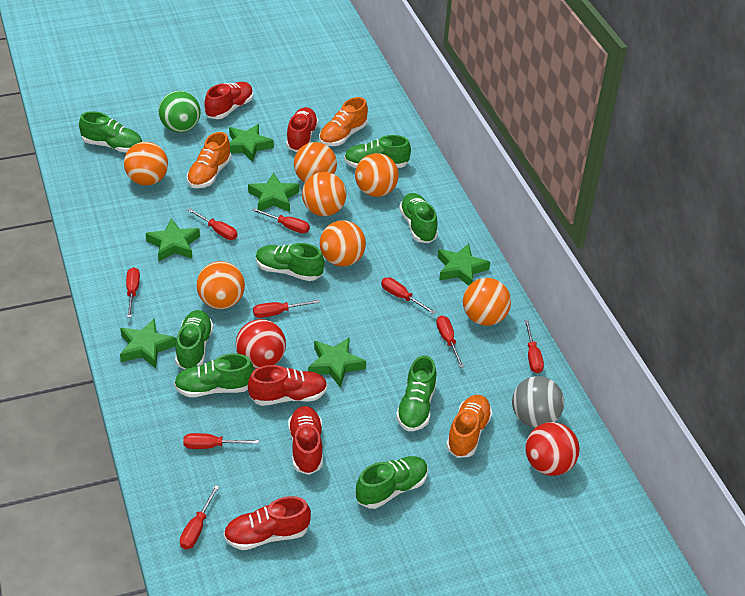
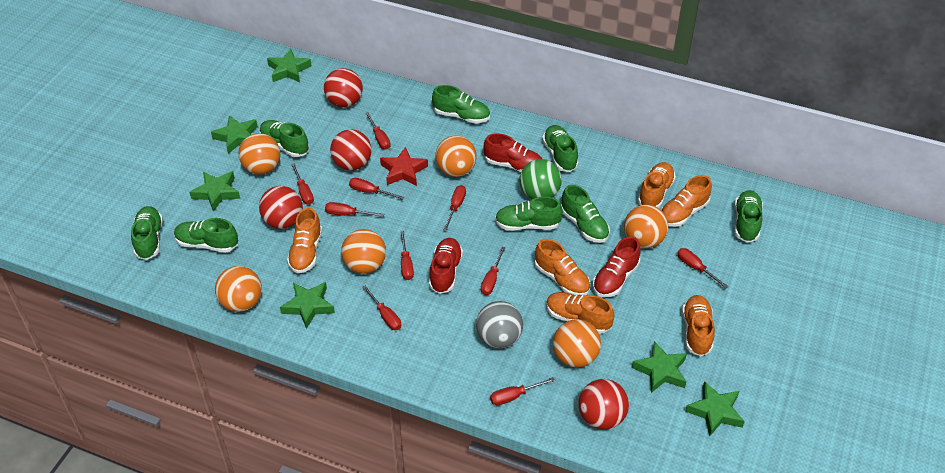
orange ball: [124,142,168,185] [196,261,245,309] [294,142,337,183] [302,172,346,216] [320,220,366,266] [355,153,399,197] [463,278,511,326] = 7 -> [215,266,262,312] [239,133,280,175] [341,229,386,274] [435,136,477,177] [553,319,601,367] [624,205,668,248] = 6
orange shoe: [187,132,232,188] [319,97,368,146] [446,395,492,458] = 3 -> [287,208,322,274] [535,239,590,296] [546,292,615,334] [638,162,676,208] [661,175,712,227] [682,295,715,356] = 6
red ball: [236,319,286,369] [526,422,579,476] = 2 -> [259,186,303,229] [324,68,363,107] [330,129,372,170] [578,379,629,429] = 4
red screwdriver: [126,267,140,318] [180,485,219,549] [183,433,259,449] [187,208,238,240] [252,208,310,233] [253,300,320,318] [381,277,436,314] [436,315,464,368] [525,320,544,373] = 9 -> [291,163,314,205] [325,202,384,217] [349,178,404,200] [362,285,401,330] [365,112,391,150] [400,231,414,280] [444,185,466,230] [481,247,506,295] [490,377,555,405] [677,248,728,288] = 10
red shoe: [204,82,253,119] [223,496,311,550] [248,365,328,406] [286,107,319,152] [288,406,323,475] = 5 -> [429,238,463,294] [483,133,542,172] [593,237,641,297] = 3
red star: none = 0 -> [380,147,428,186] = 1

